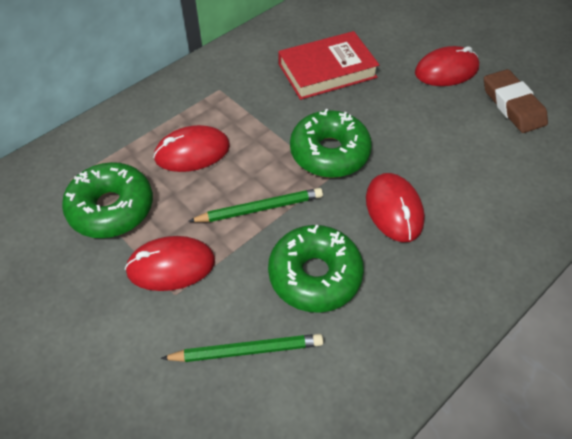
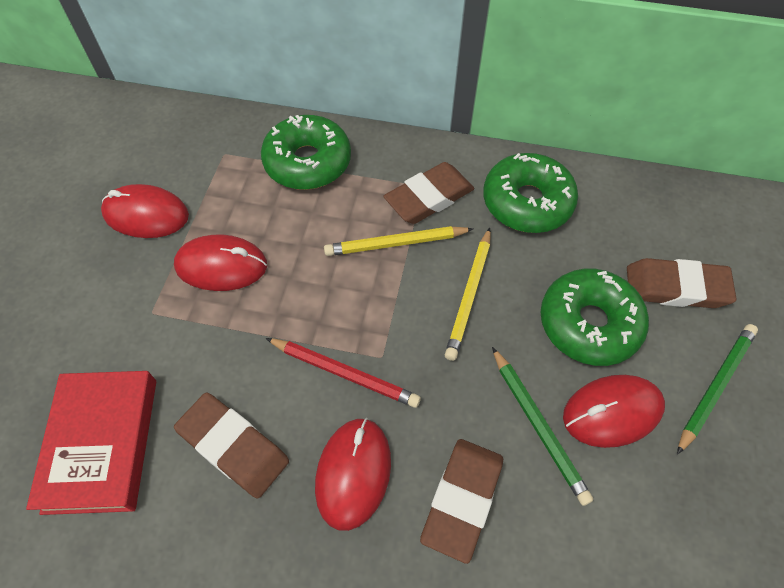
brown eraser: [484,69,548,133] = 1 -> [174,392,289,498] [383,162,474,224] [420,439,503,564] [627,258,737,308] = 4
red pencil: none = 0 -> [266,338,421,408] = 1
yellow pencil: none = 0 -> [324,226,473,256] [445,228,491,361] = 2

